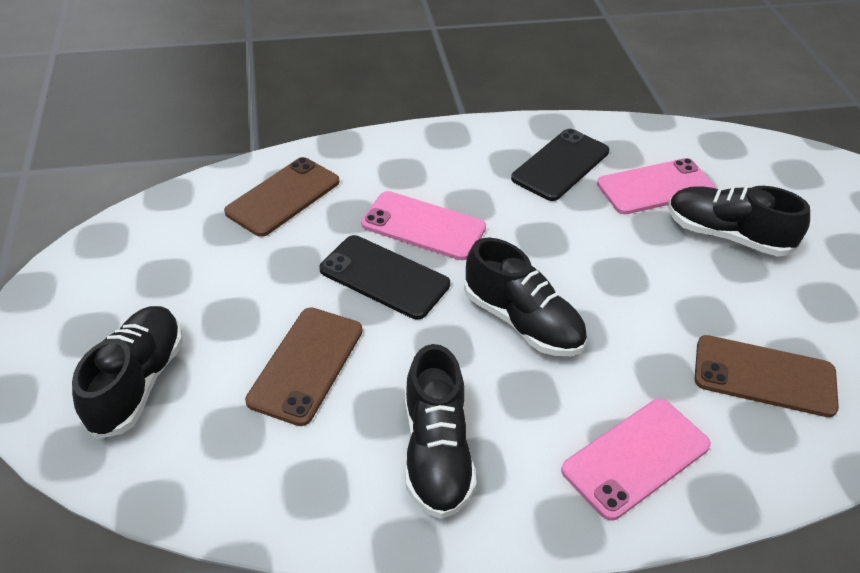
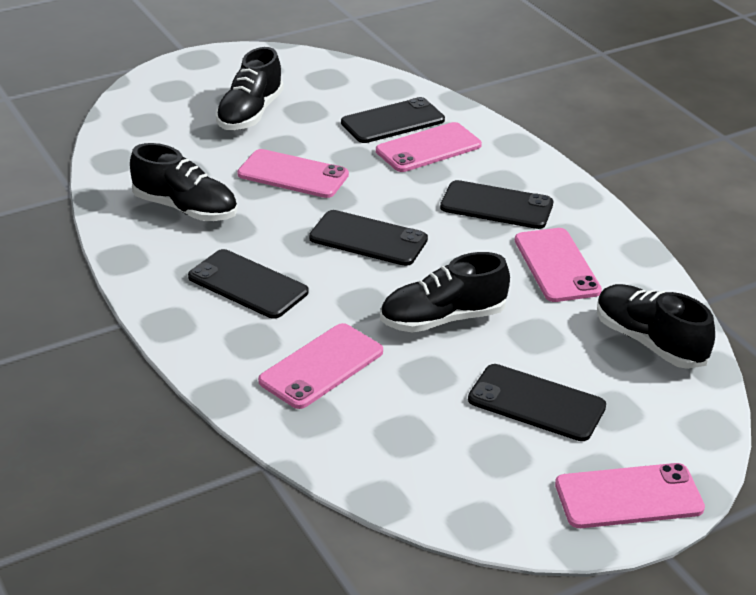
black phone: [319,235,450,320] [511,129,609,201] = 2 -> [188,249,308,319] [309,210,428,266] [341,97,445,143] [440,180,553,229] [468,364,606,441] = 5
brown phone: [224,157,340,237] [245,308,363,426] [695,335,839,417] = 3 -> none = 0
pink phone: [361,191,486,260] [561,399,711,521] [597,158,716,214] = 3 -> [237,149,349,198] [258,323,383,409] [376,122,482,172] [515,228,602,302] [555,463,705,528] = 5

